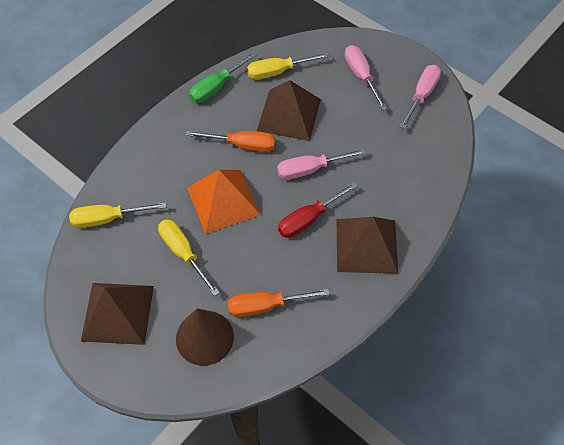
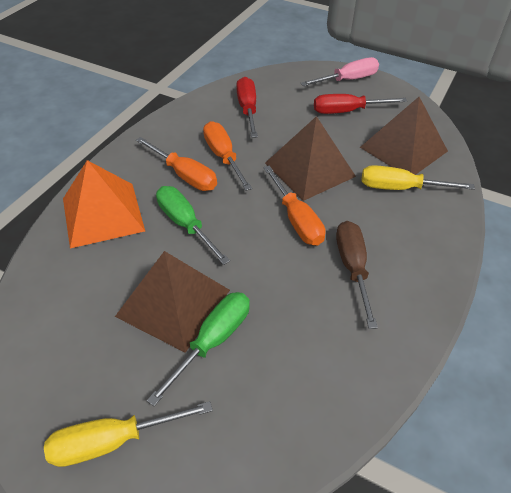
brown cone: [176,308,234,366] = 1 -> none = 0
brown screwdriver: none = 0 -> [336,221,378,329] = 1
green screwdriver: [189,52,257,103] = 1 -> [147,292,250,406] [156,186,230,265] = 2
orange screwdriver: [186,131,275,152] [228,289,330,317] = 2 -> [136,137,217,191] [203,121,252,191] [263,166,325,246] = 3
pink screwdriver: [277,149,366,180] [345,45,388,111] [400,65,441,129] = 3 -> [301,57,379,86] = 1
red screwdriver: [278,182,357,238] = 1 -> [237,77,258,138] [314,94,407,114] = 2
yellow screwdriver: [69,202,167,228] [158,219,220,296] [247,53,329,80] = 3 -> [44,401,213,467] [361,165,475,190] = 2

